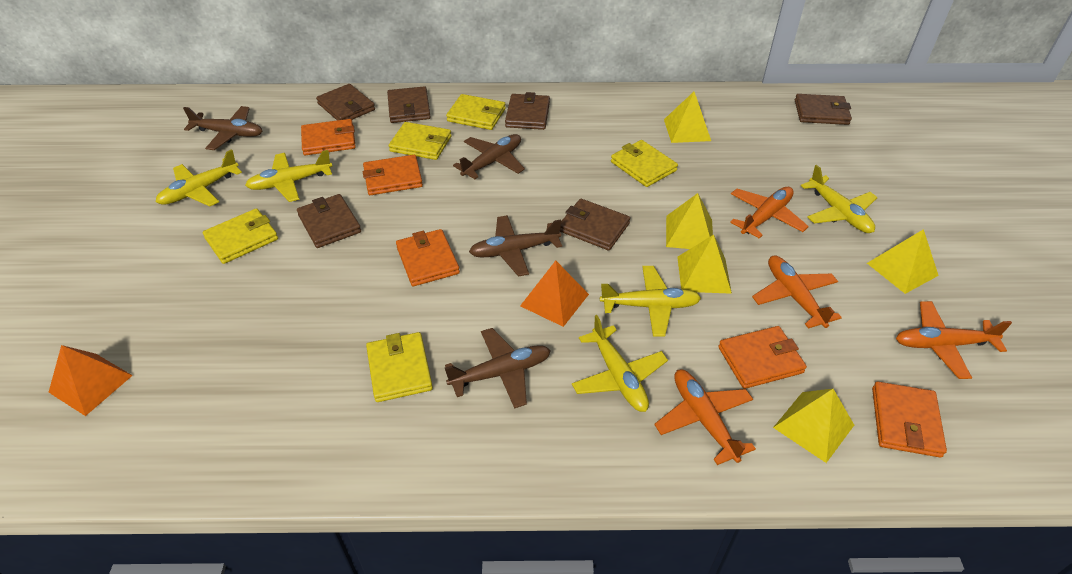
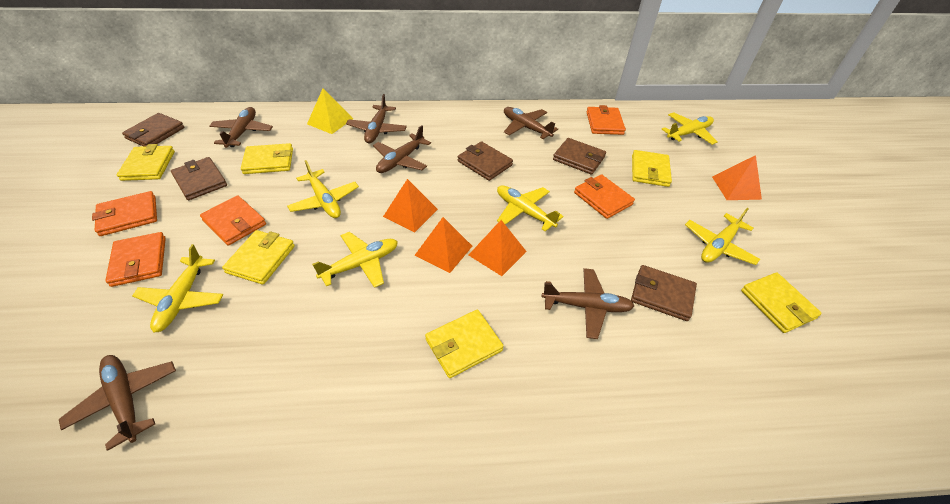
brown plane: [183,106,262,150] [445,328,551,409] [453,134,525,179] [469,215,562,277] = 4 -> [59,355,176,451] [209,107,273,148] [346,94,407,143] [373,125,431,173] [504,107,558,139] [542,268,634,339] = 6
brown wallet: [297,194,361,248] [316,84,375,120] [387,86,431,123] [505,92,550,130] [560,199,630,251] [795,94,852,125] = 6 -> [122,113,184,146] [171,157,227,200] [458,141,513,181] [553,138,606,175] [631,265,697,321] = 5
orange plane: [654,369,756,465] [730,187,809,239] [752,256,842,328] [896,301,1012,379] = 4 -> none = 0
orange pyramid: [49,345,133,416] [520,261,589,327] = 2 -> [383,179,438,233] [414,217,472,273] [469,220,527,276] [712,155,762,200] = 4
yellow plane: [156,149,242,206] [245,150,332,202] [572,315,668,412] [600,266,701,337] [801,165,878,233] = 5 -> [132,244,223,333] [287,160,359,218] [312,232,398,288] [497,185,564,231] [662,112,717,145] [685,208,760,265] = 6
yellow pyramid: [664,92,711,143] [666,193,713,249] [677,235,732,294] [773,389,854,463] [867,229,939,294] = 5 -> [307,89,353,134] = 1
yellow wallet: [203,208,278,264] [366,332,433,402] [389,122,451,160] [446,94,506,130] [611,140,678,187] = 5 -> [117,144,175,181] [222,230,295,285] [241,143,293,174] [425,310,504,378] [632,150,672,187] [741,272,822,333] = 6

